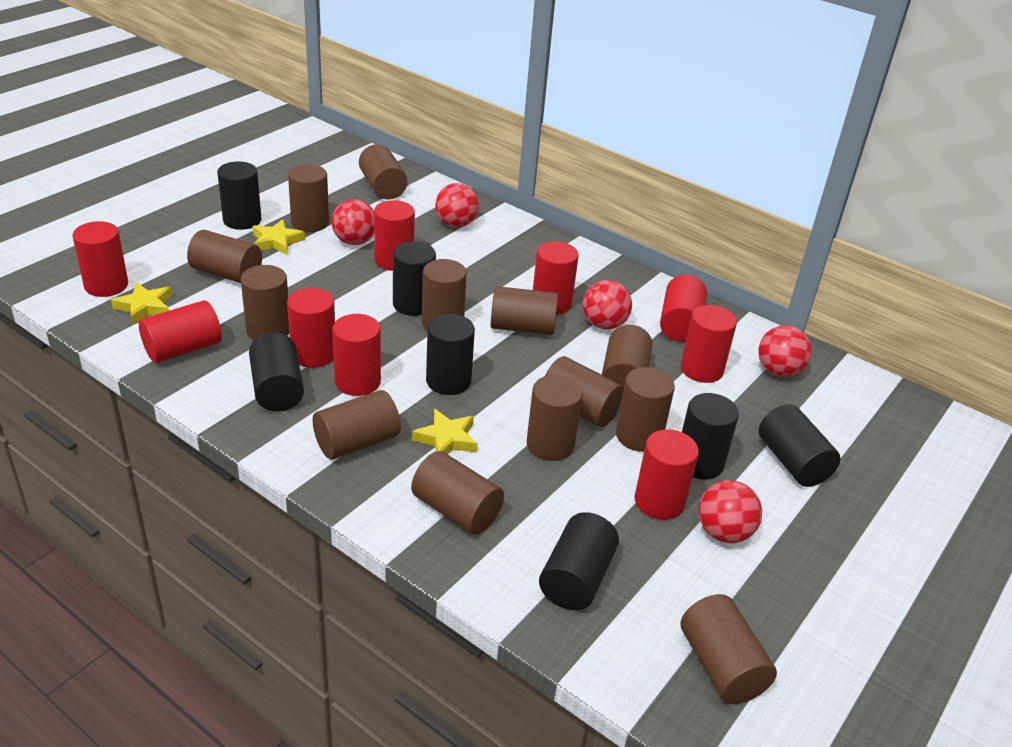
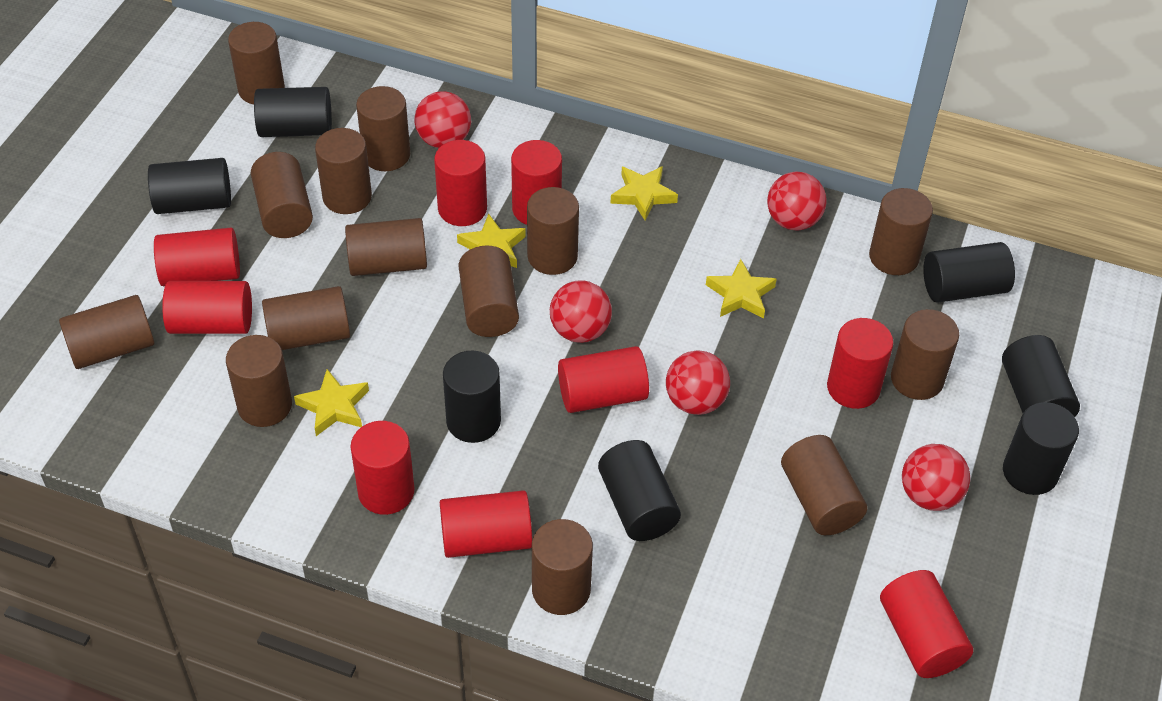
brown cylinder: [187,230,262,283] [241,265,289,340] [288,164,329,232] [313,390,401,460] [359,144,408,200] [411,451,504,535] [422,259,467,330] [491,286,558,335] [527,375,583,461] [545,356,624,427] [602,325,653,388] [616,367,675,452] [681,594,777,704] = 13 -> [59,295,155,369] [226,335,292,427] [228,22,285,104] [251,152,313,238] [262,286,350,350] [315,128,372,214] [345,218,427,276] [356,86,410,171] [458,245,519,337] [527,187,579,275] [532,519,593,615] [781,435,867,535] [869,188,933,275] [891,309,959,400] = 14
yellow star: [111,282,172,325] [253,219,305,255] [412,409,478,454] = 3 -> [294,369,369,436] [457,214,525,268] [610,166,678,221] [706,259,777,318] = 4

